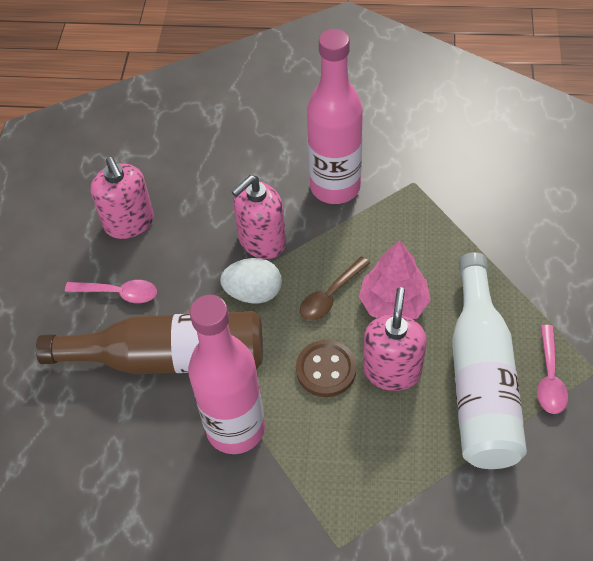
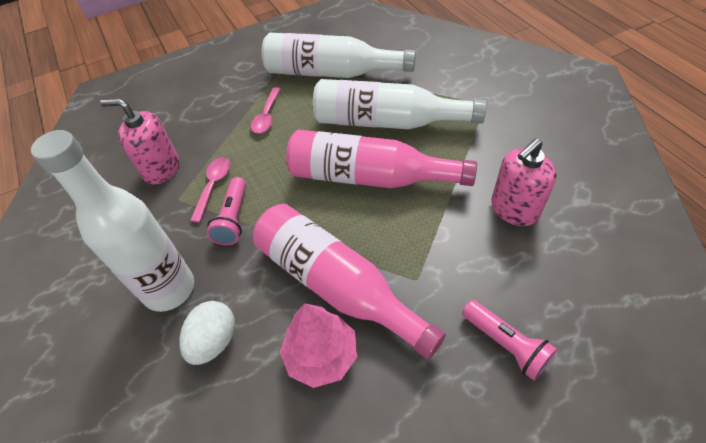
brown bottle: [36,311,263,374] = 1 -> none = 0
brown button: [296,340,356,397] = 1 -> none = 0
brown spoon: [300,256,370,321] = 1 -> none = 0
pink flashlight: none = 0 -> [207,177,246,245] [462,300,557,381] = 2
pink soap dispenser: [90,157,154,239] [231,175,286,259] [363,287,427,391] = 3 -> [100,99,179,184] [491,138,557,226] = 2
white bottle: [452,252,527,469] = 1 -> [31,130,194,312] [262,33,416,78] [313,79,486,129] = 3

